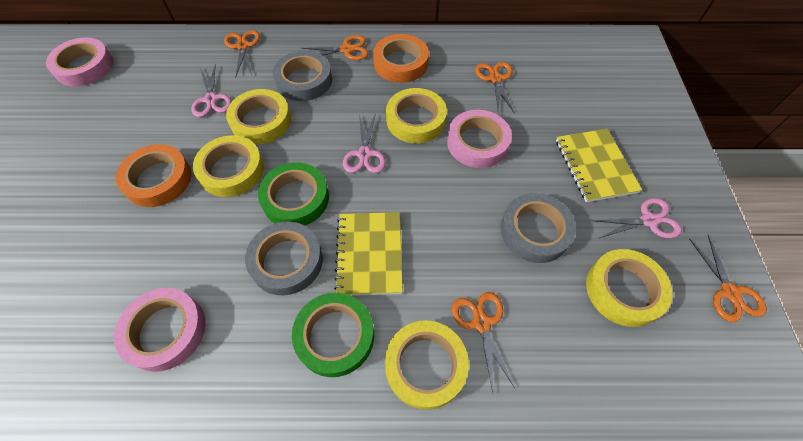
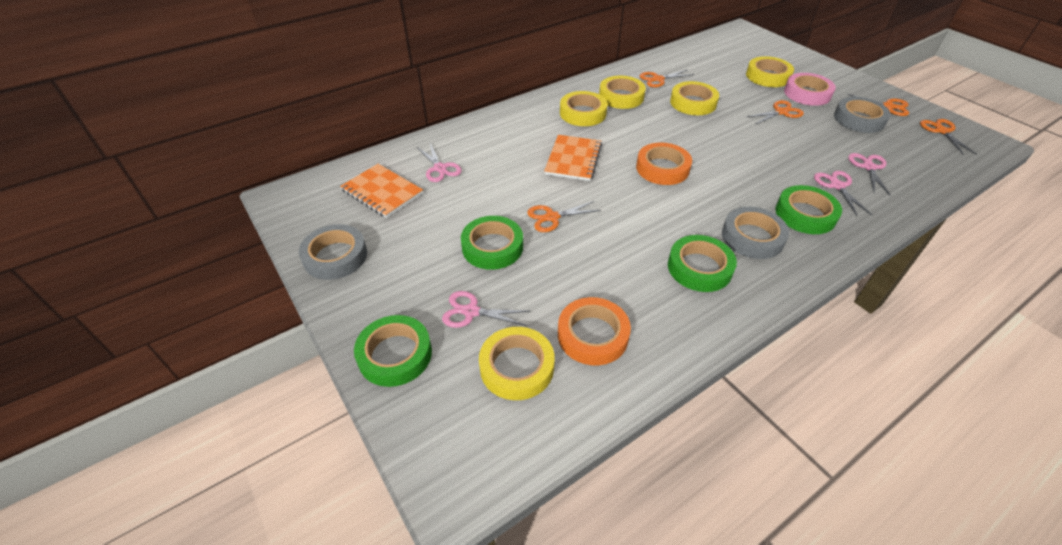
green tape: [258,162,329,226] [292,293,374,377] = 2 -> [354,315,432,387] [461,216,523,270] [668,235,737,292] [775,185,842,234] = 4
orange notebook: none = 0 -> [340,164,423,218] [544,135,602,181] = 2
pink scissors: [191,64,232,117] [343,113,386,173] [592,198,682,238] = 3 -> [417,143,462,182] [442,291,529,328] [814,171,872,215] [848,153,891,196] = 4
pink tape: [46,37,113,87] [114,288,205,372] [447,110,512,168] = 3 -> [784,73,836,106] = 1
yellow notebook: [334,212,403,296] [556,129,642,202] = 2 -> none = 0

